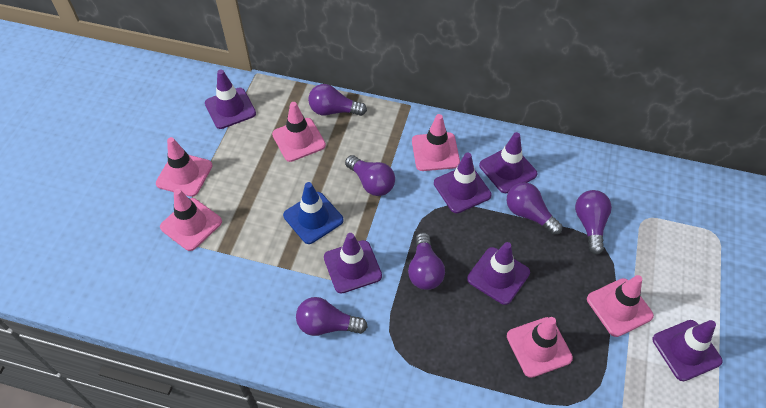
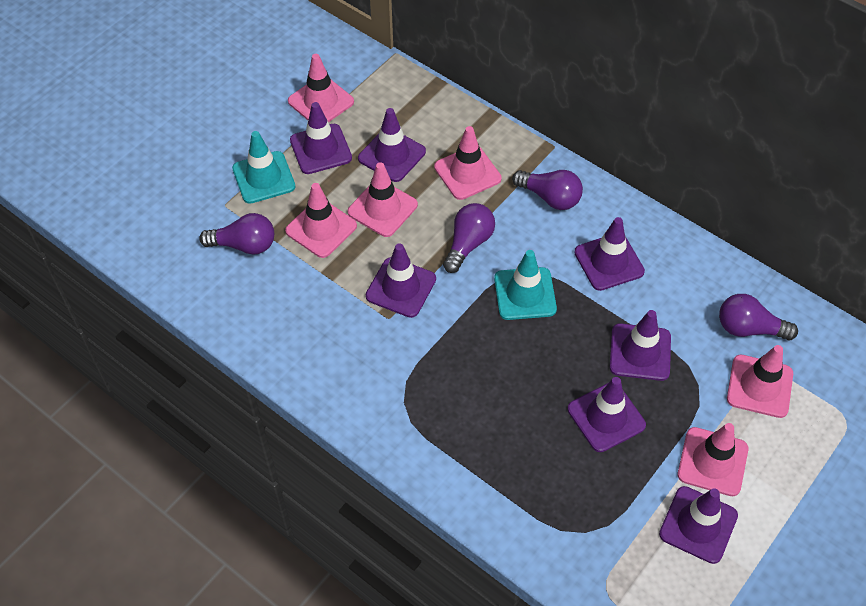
blue traffic cone: [283,182,343,244] = 1 -> none = 0
purple light bulb: [296,297,368,336] [308,84,367,116] [345,155,395,196] [408,233,445,290] [507,182,562,235] [575,190,612,255] = 6 -> [199,213,274,255] [443,203,495,273] [512,170,583,210] [719,294,798,340] = 4
purple traffic cone: [205,70,256,129] [324,233,382,294] [434,152,492,213] [467,242,530,305] [479,132,537,193] [653,320,723,381] = 6 -> [290,102,352,174] [358,108,426,182] [366,243,436,318] [568,377,646,452] [574,217,645,291] [610,310,671,381] [659,486,738,564] = 7
turquoise traffic cone: none = 0 -> [232,131,295,204] [494,250,557,320] = 2

